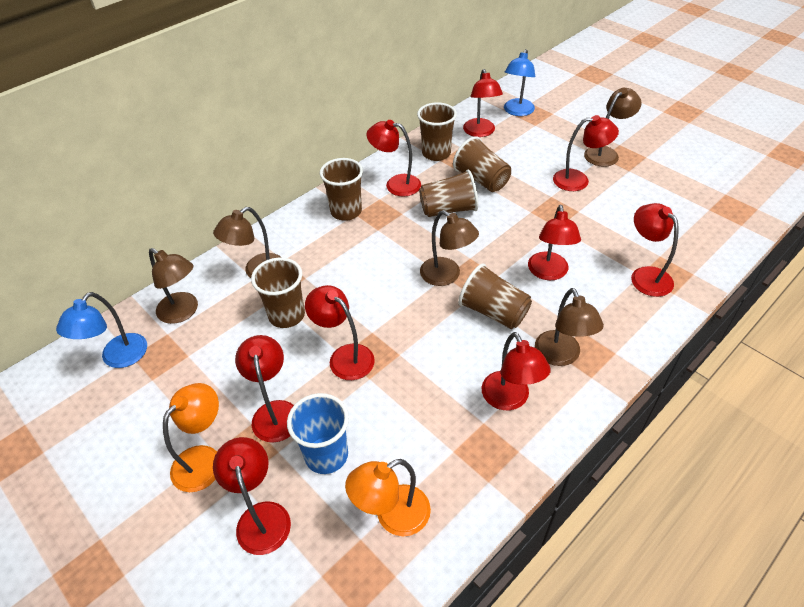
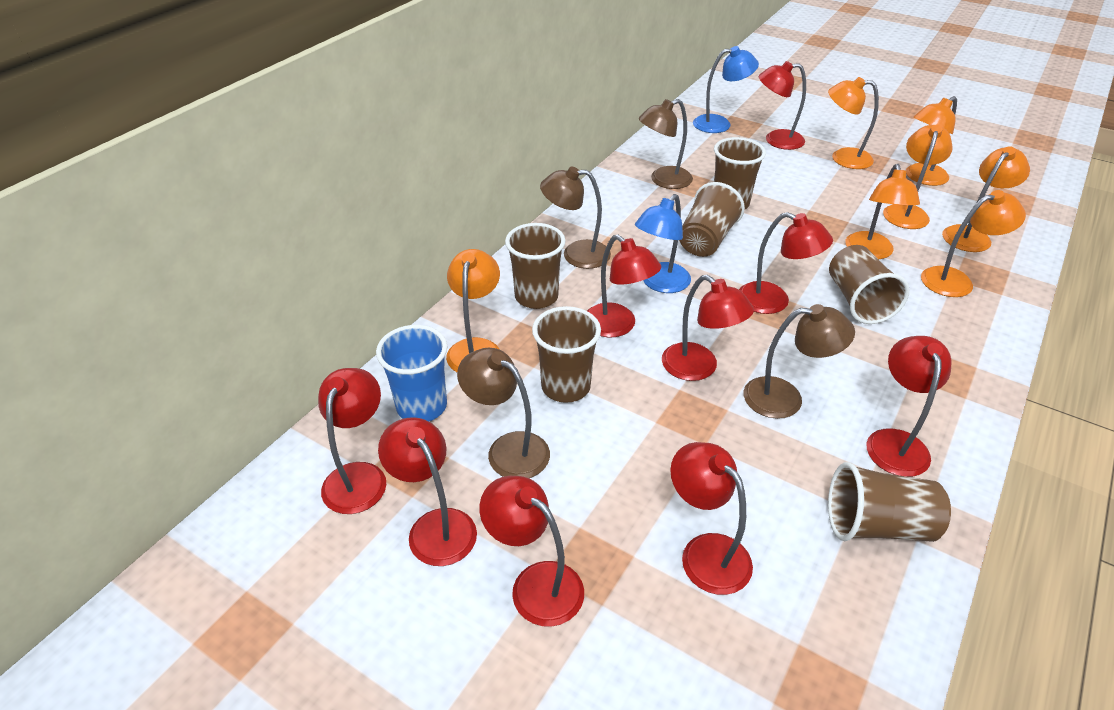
brown lamp: [149,248,198,324] [213,207,282,278] [420,210,479,286] [535,288,604,366] [584,88,642,167] = 5 -> [457,348,550,478] [540,166,611,269] [639,99,693,189] [744,304,855,419] = 4
orange lamp: [163,383,219,492] [345,459,431,536] = 2 -> [446,249,500,372] [828,77,879,169] [845,164,920,259] [883,125,953,229] [906,96,957,186] [921,190,1026,297] [942,146,1030,252] = 7

